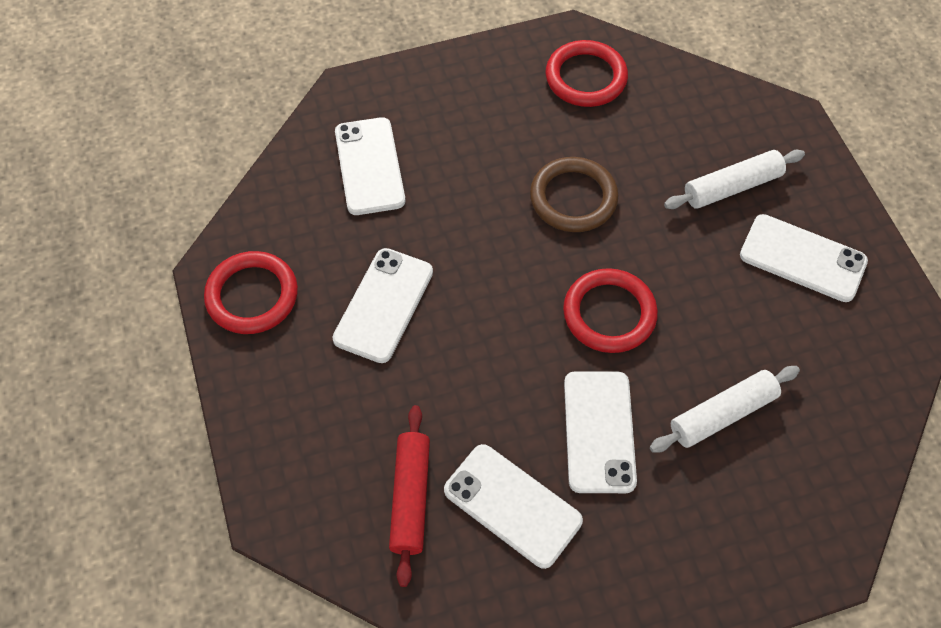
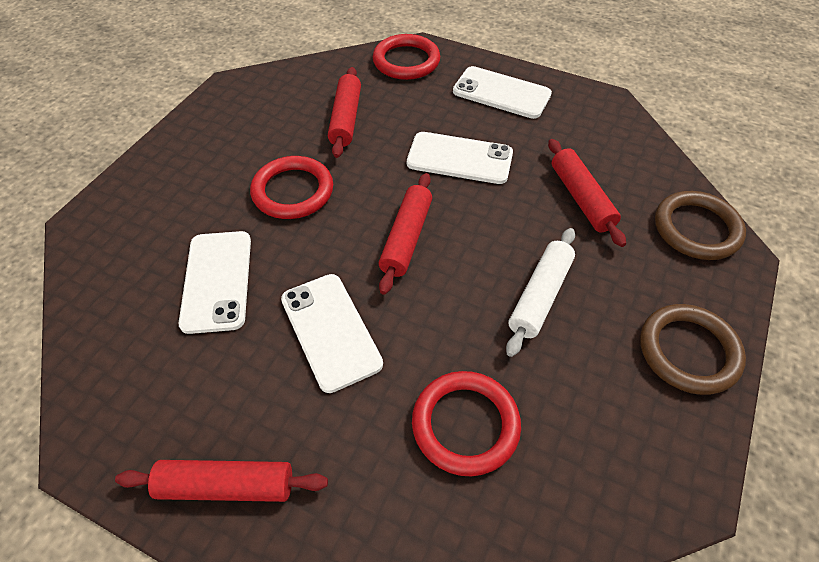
brown ring: [530,157,619,232] = 1 -> [640,304,746,395] [655,191,746,260] = 2
red rolling pin: [389,405,430,587] = 1 -> [115,460,328,502] [328,67,361,158] [379,173,432,295] [548,139,626,247] = 4
white phone: [333,248,433,363] [335,117,405,215] [444,444,583,569] [564,372,637,493] [740,214,868,302] = 5 -> [179,231,251,334] [281,274,383,393] [407,132,513,184] [453,66,552,119] = 4
white rolling pin: [650,366,800,453] [664,149,805,209] = 2 -> [506,228,575,357] = 1

